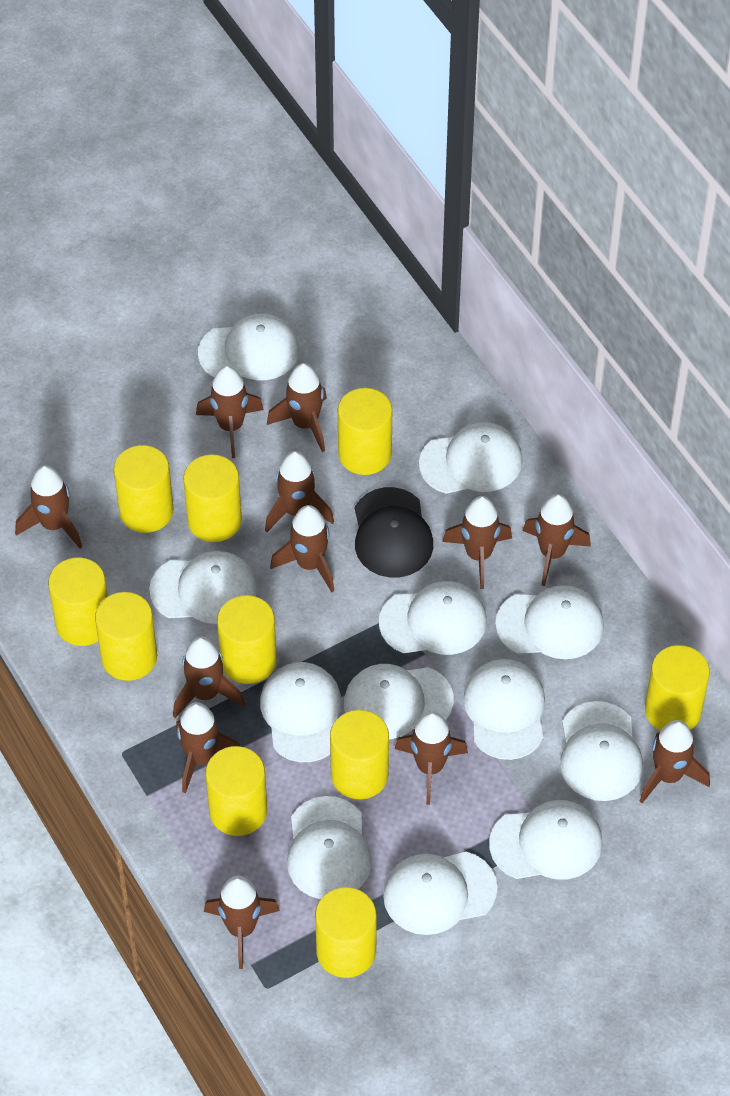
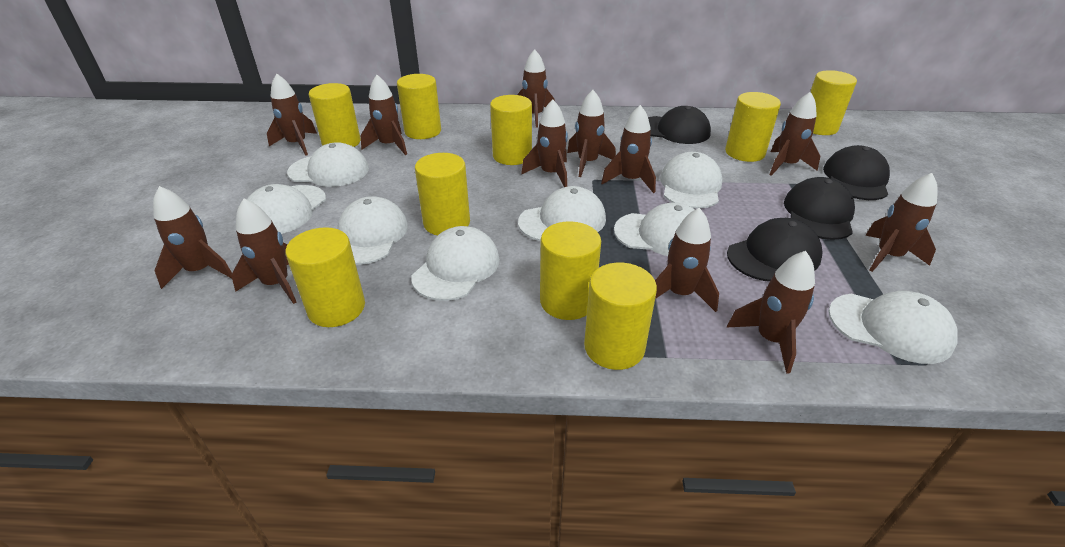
black cap: [355,487,433,578] = 1 -> [648,106,711,144] [727,218,823,282] [784,177,855,240] [823,145,890,200] = 4
white cap: [149,551,257,624] [198,314,299,380] [260,662,342,762] [287,796,372,900] [344,664,454,740] [379,581,487,655] [383,851,498,935] [419,422,523,494] [463,659,545,760] [489,800,602,879] [495,585,604,659] [560,701,643,801] = 12 -> [247,184,326,234] [287,142,369,187] [338,196,408,265] [411,226,500,301] [518,186,606,241] [614,202,695,256] [660,152,723,209] [829,291,957,364] = 8
yellow cylinder: [48,557,108,646] [95,592,157,681] [114,445,174,533] [183,454,242,542] [206,746,267,836] [217,595,277,684] [315,887,377,978] [330,710,389,799] [338,388,392,475] [645,645,710,731] = 10 -> [285,227,365,327] [309,83,361,147] [397,74,441,139] [415,153,470,235] [490,95,532,165] [540,221,601,320] [584,263,657,370] [725,92,781,162] [810,70,857,135] = 9

